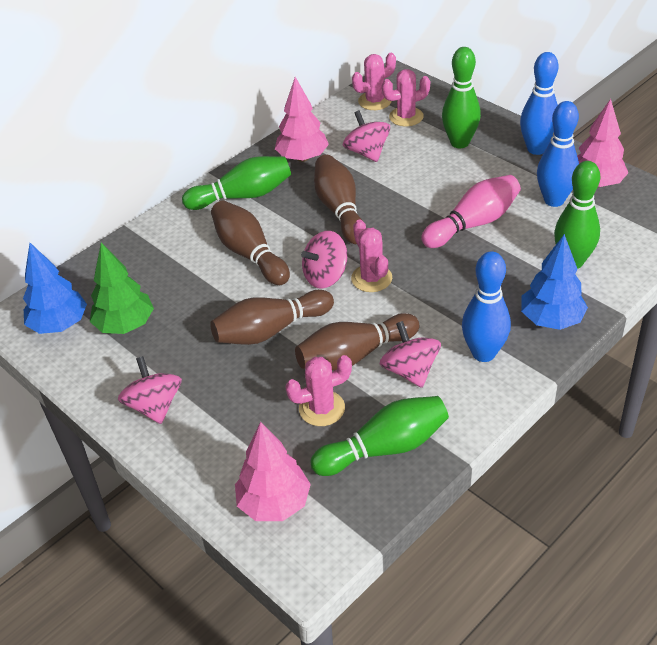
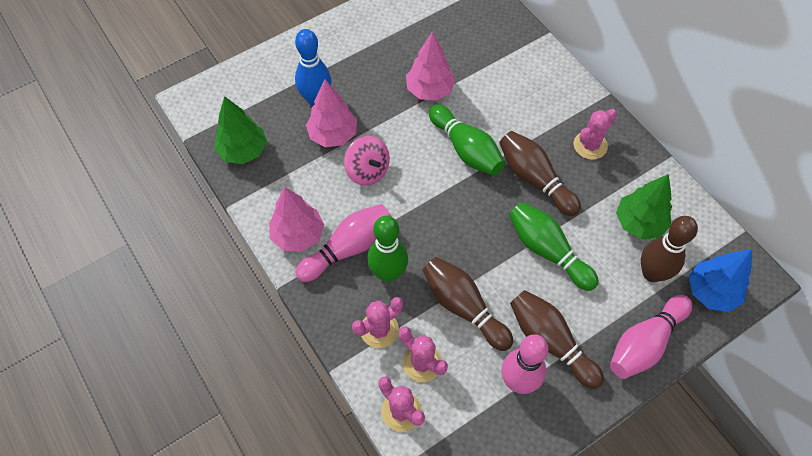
blue bowling pin: [462,252,511,362] [520,52,559,155] [537,101,579,207] = 3 -> [295,29,331,106] = 1
blue tree: [23,243,87,334] [521,234,588,330] = 2 -> [689,249,752,312] = 1
green bowling pin: [182,156,291,210] [310,396,449,476] [442,47,481,148] [554,161,600,269] = 4 -> [367,216,408,282] [429,105,505,176] [509,202,599,291] = 3
green tree: [90,243,154,334] = 1 -> [214,96,267,164] [616,174,672,239] = 2
pink bowling pin: [421,175,521,248] = 1 -> [295,204,392,282] [501,334,548,394] [610,295,692,379] = 3
pink spinning top: [118,356,182,424] [301,231,347,289] [343,110,390,162] [380,321,441,388] = 4 -> [344,136,390,186] = 1

